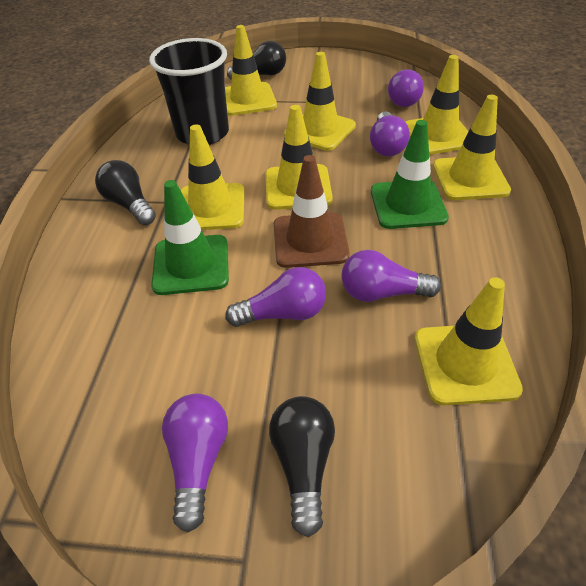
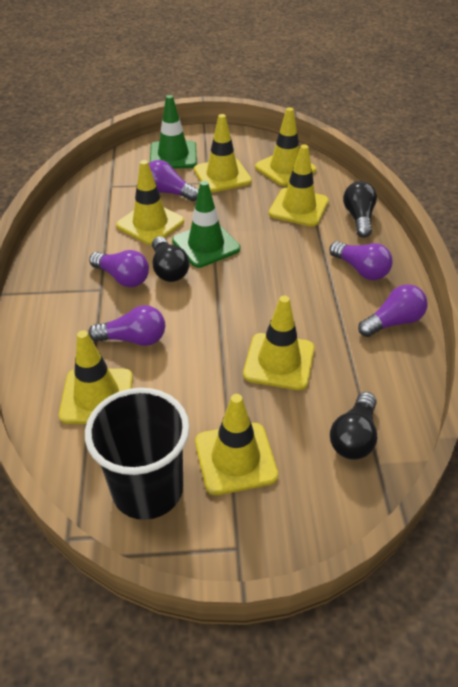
brown traffic cone: [274,155,350,268] = 1 -> none = 0

